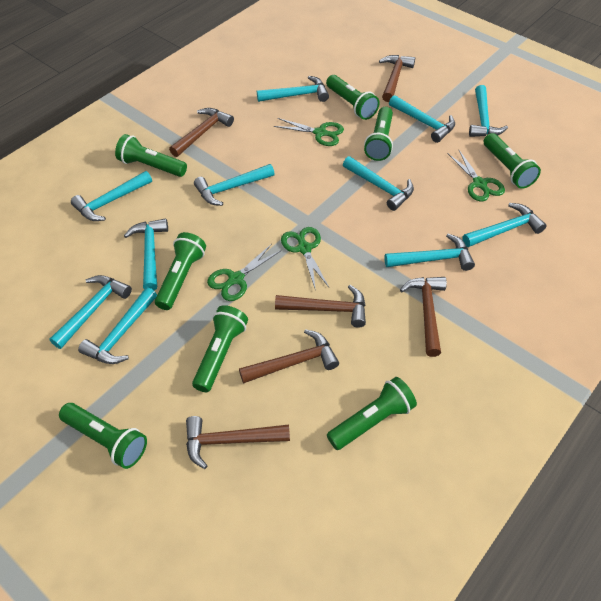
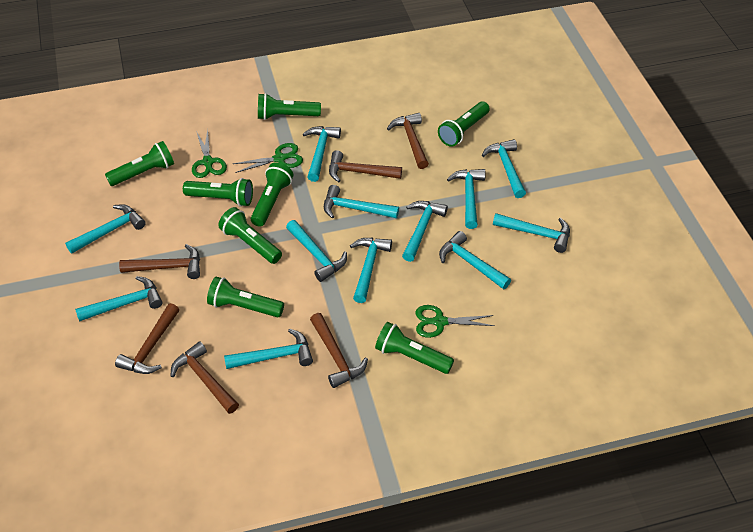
green scissors: [207,244,282,301] [274,118,344,146] [281,227,329,291] [448,149,505,201] = 4 -> [192,130,227,178] [233,143,303,173] [415,305,495,338] = 3
turquoise hammer: [49,275,132,349] [71,171,152,221] [78,287,157,364] [124,218,168,290] [194,164,275,206] [257,76,329,102] [343,156,414,211] [384,234,475,271] [389,95,455,143] [463,203,546,247] [469,85,508,137] = 11 -> [65,204,146,254] [75,276,162,322] [224,329,313,369] [286,220,347,282] [303,126,341,182] [324,185,399,219] [350,238,392,303] [402,201,448,262] [439,231,511,289] [447,169,486,229] [482,139,526,198] [493,213,570,253] = 12

